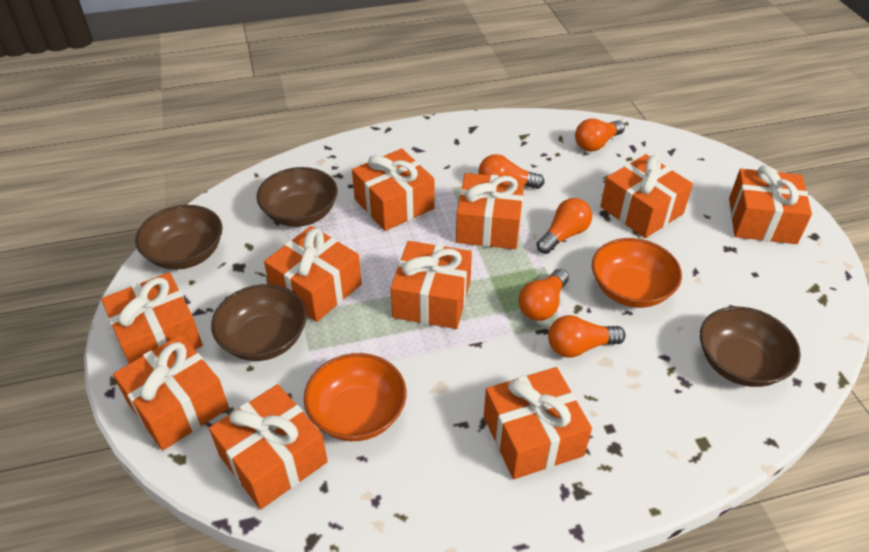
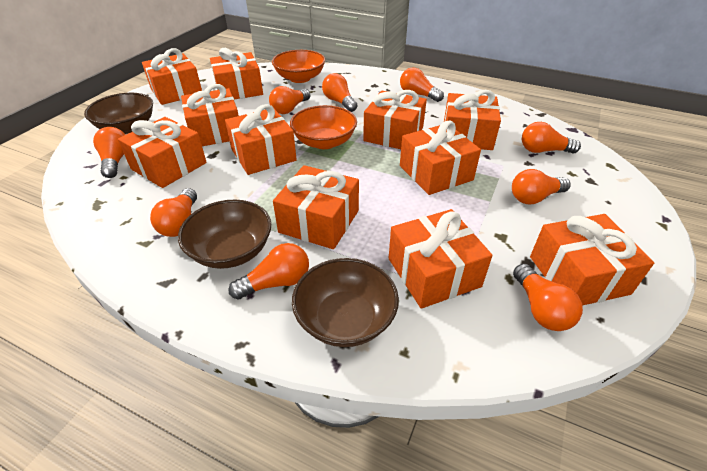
brown bowl: [135,205,222,270] [211,284,307,361] [257,167,338,227] [700,307,801,387] = 4 -> [84,93,153,134] [178,200,271,269] [292,258,399,347] = 3
orange gift: [101,272,203,364] [113,335,229,450] [209,384,328,509] [264,226,362,322] [352,149,435,231] [390,241,472,329] [456,173,525,249] [484,367,592,479] [600,154,693,238] [729,165,812,244] = 10 -> [118,117,207,188] [142,48,202,105] [181,84,239,146] [210,48,263,100] [225,104,297,175] [273,165,359,249] [363,90,427,149] [389,209,492,309] [400,121,481,195] [444,90,501,150] [530,214,654,306] = 11
orange light bulb: [478,154,545,189] [518,269,569,321] [536,198,592,254] [548,315,626,358] [575,118,625,152] = 5 -> [93,127,125,178] [150,188,197,237] [229,243,309,299] [269,86,310,114] [322,73,358,112] [400,67,444,102] [512,169,571,204] [513,264,583,331] [522,122,581,153] = 9

